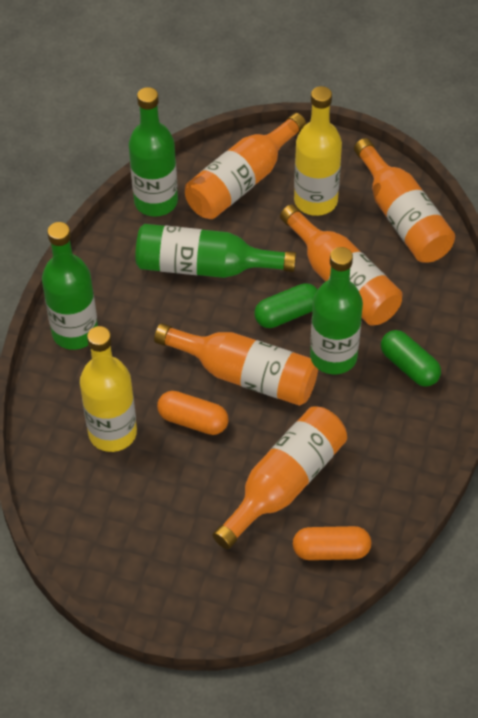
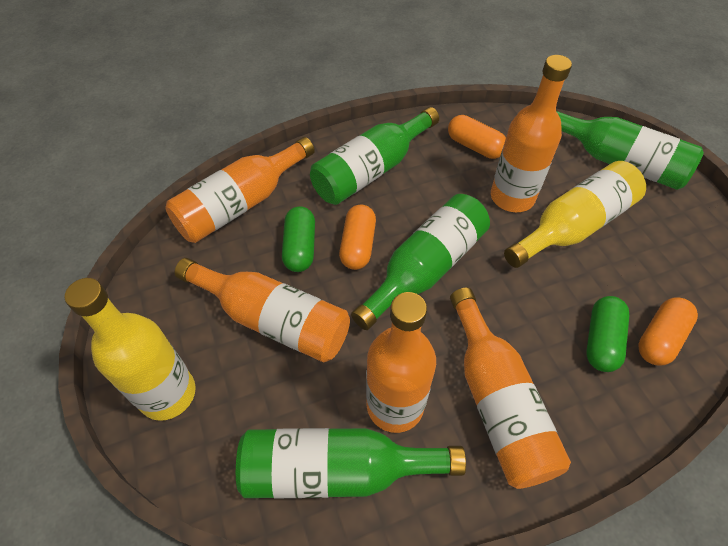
orange capsule: [157,391,229,435] [293,526,371,560] = 2 -> [339,205,376,270] [448,115,506,159] [638,297,698,366] = 3

